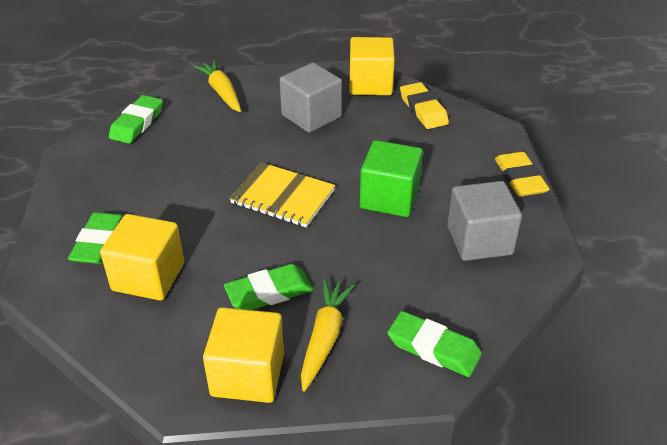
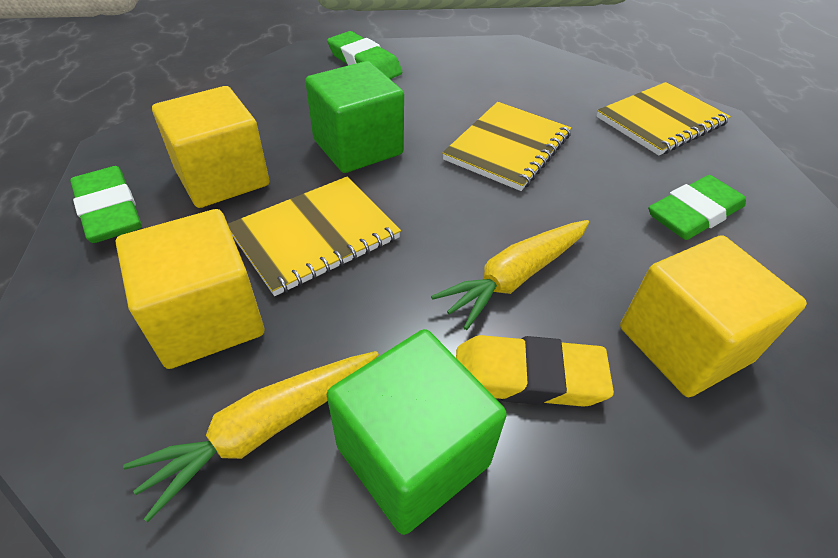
green cube: [360,140,423,217] = 1 -> [305,61,404,173] [327,329,507,535] = 2
green eraser: [68,212,123,264] [109,95,163,144] [224,264,313,310] [387,311,482,377] = 4 -> [70,166,142,243] [327,31,402,79] [648,175,746,240] = 3
grey cube: [280,63,342,133] [447,181,522,261] = 2 -> none = 0
yellow eraser: [400,82,449,129] [495,152,550,197] = 2 -> [456,335,614,407] = 1
yellow notebook: [229,162,335,227] = 1 -> [228,176,401,296] [442,102,571,191] [596,82,731,156] = 3

